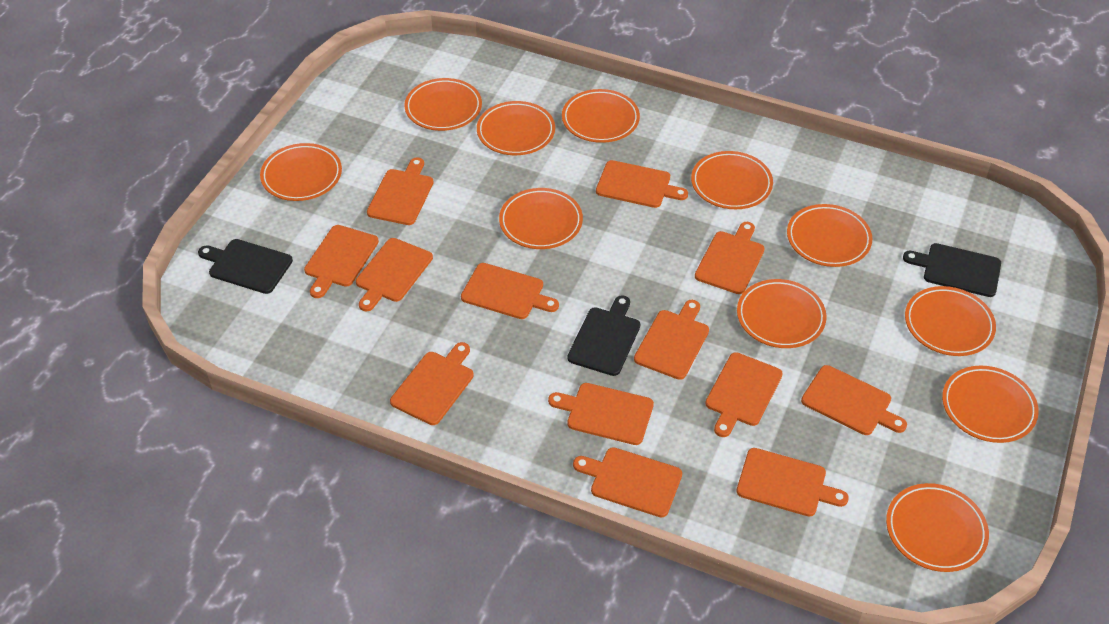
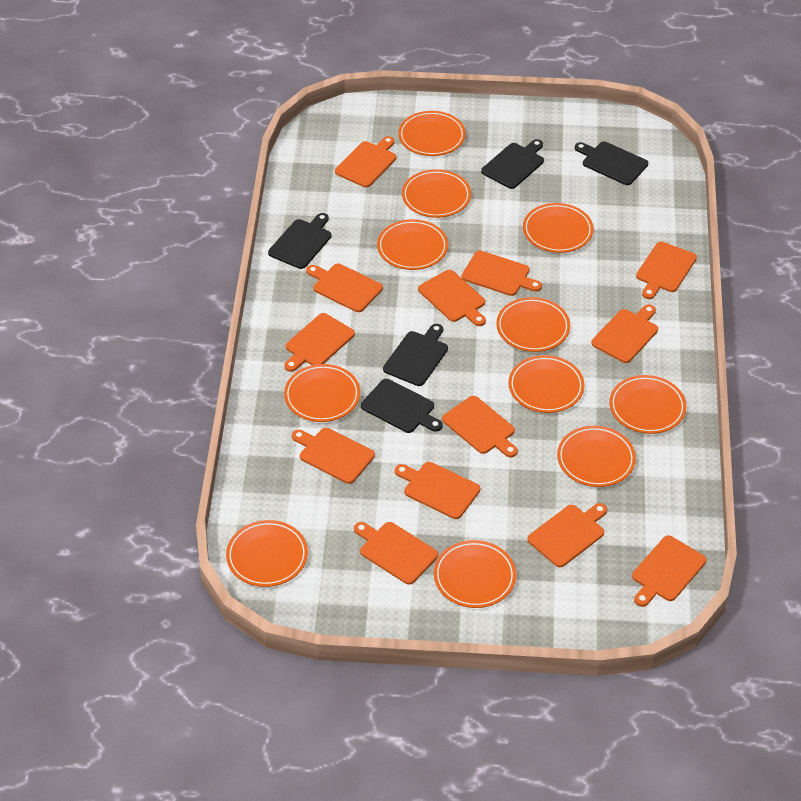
black cutting board: [198,239,293,294] [567,295,640,376] [903,243,1001,297] = 3 -> [268,213,332,269] [361,379,443,433] [383,324,448,386] [481,139,544,189] [575,141,648,185] = 5

